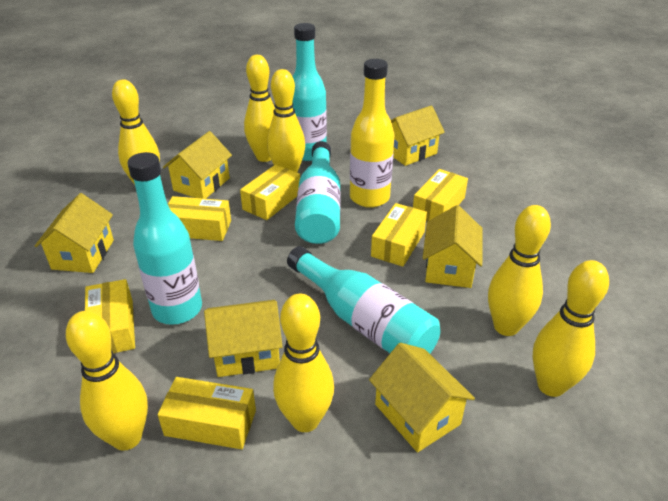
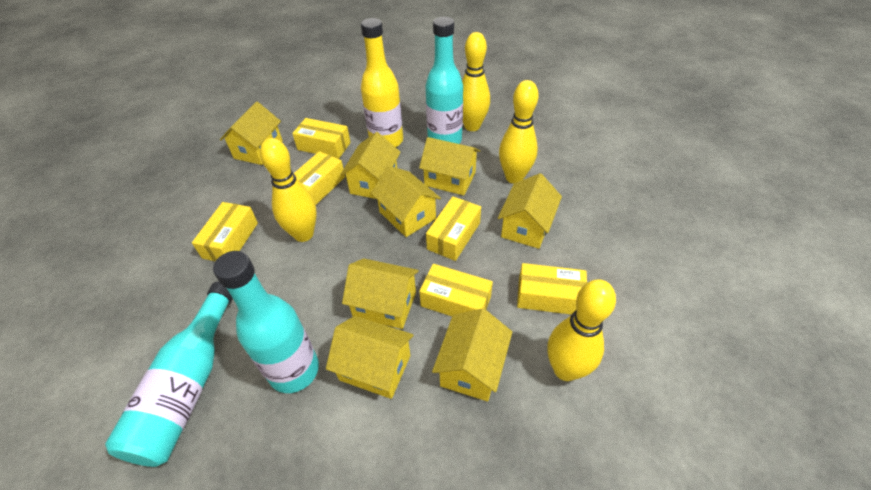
turquoise bottle: [127,152,202,325] [287,246,440,354] [292,23,327,161] [295,141,341,244] = 4 -> [105,281,233,467] [213,251,319,393] [425,17,463,144] = 3
yellow bowling pin: [66,311,148,451] [112,80,160,185] [244,55,275,162] [267,69,305,173] [273,294,334,432] [488,205,551,336] [532,260,609,397] = 7 -> [260,138,317,242] [462,32,490,131] [499,80,539,184] [548,279,616,381] = 4
yellow house: [35,193,114,273] [163,131,232,199] [204,300,283,377] [369,343,475,452] [391,105,445,166] [423,205,483,288] = 6 -> [220,101,283,165] [326,316,414,399] [340,132,400,199] [342,258,419,329] [371,166,441,237] [419,137,480,195] [432,308,512,401] [498,173,562,249] = 8

